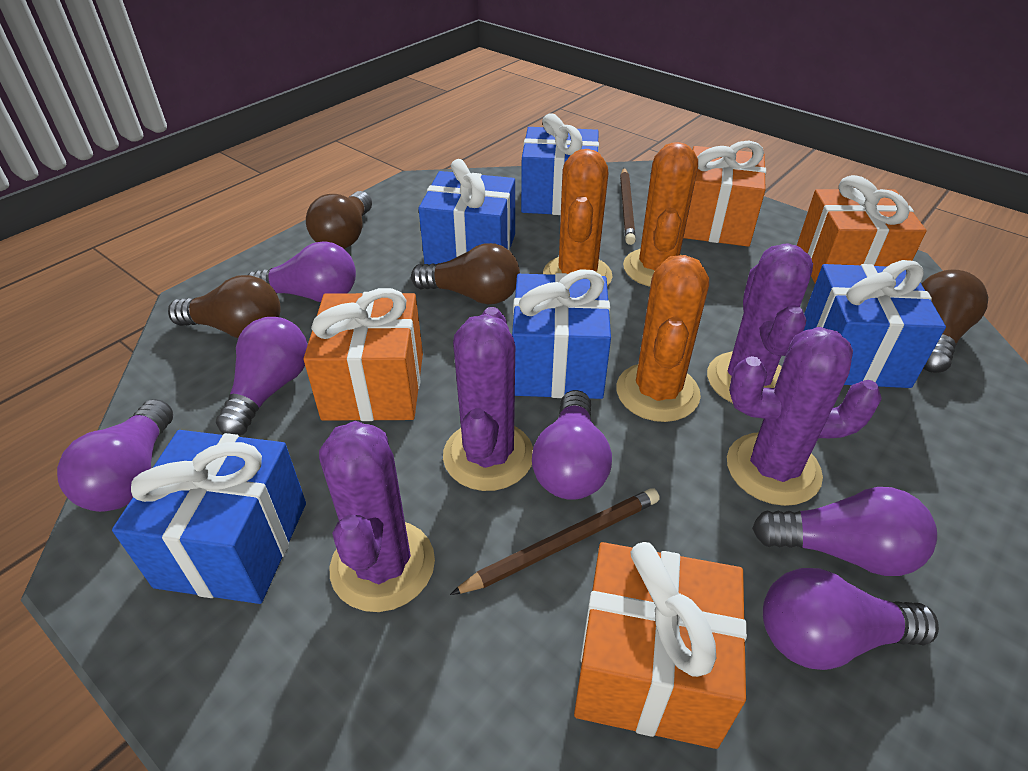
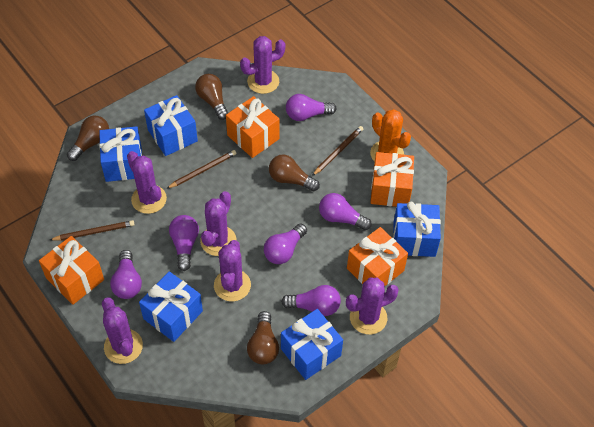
brown pencil: [450,488,660,595] [620,168,636,245] = 2 -> [50,220,135,241] [166,150,237,189] [312,126,363,176] = 3
orange cactus: [543,149,612,286] [616,255,709,422] [623,142,698,287] = 3 -> [370,109,411,162] = 1
purple cactus: [319,421,435,612] [443,307,533,491] [707,244,813,403] [727,327,882,506] = 4 -> [102,297,143,364] [127,151,167,214] [200,191,236,256] [214,240,251,301] [240,36,286,94] [346,278,399,334] = 6

